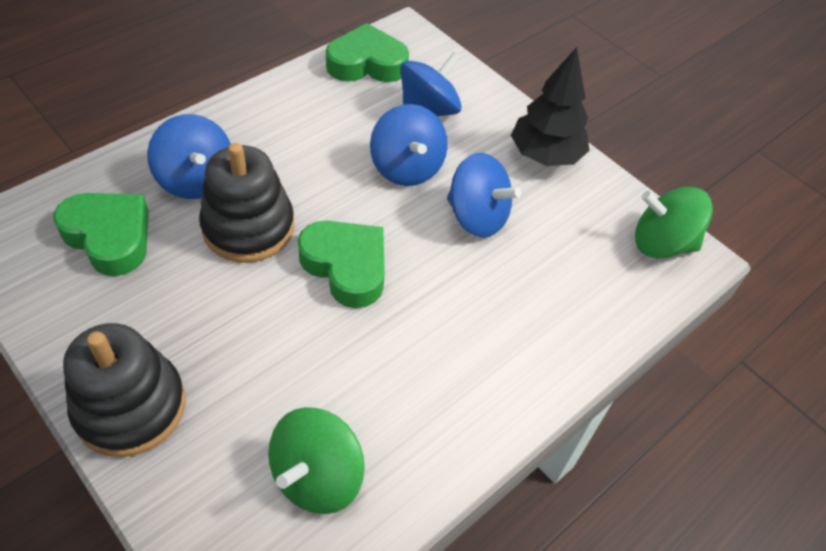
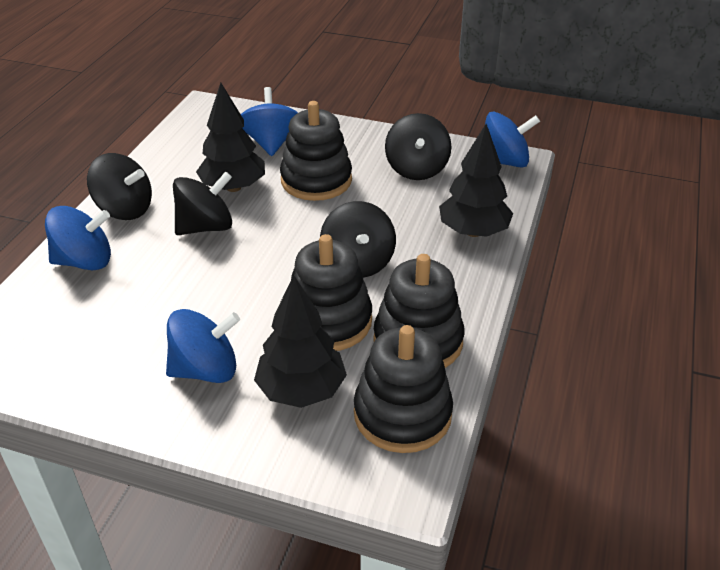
black spinning top: none = 0 -> [87,153,152,220] [173,172,232,235] [320,201,396,278] [385,113,451,180] = 4
black stacking toy: [63,323,186,457] [199,143,294,263] = 2 -> [280,101,352,201] [291,234,372,351] [354,325,453,453] [373,254,464,368] = 4
black tree: [511,47,590,166] = 1 -> [196,83,265,192] [254,275,347,408] [439,124,513,237] = 3
green heart: [53,193,149,276] [298,221,385,308] [326,23,409,82] = 3 -> none = 0
green spinning top: [268,407,365,514] [635,187,713,259] = 2 -> none = 0

